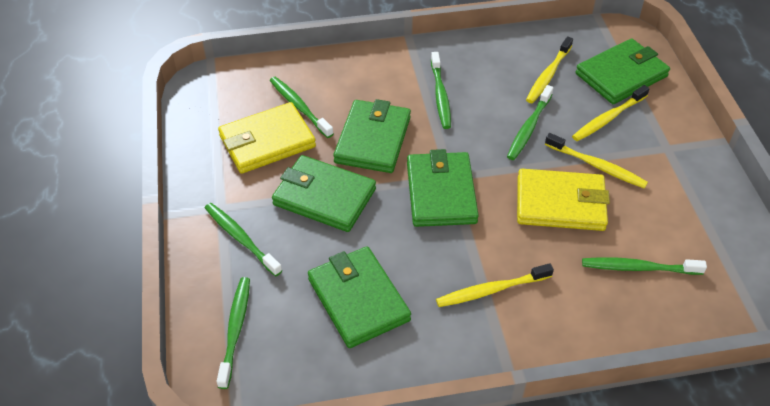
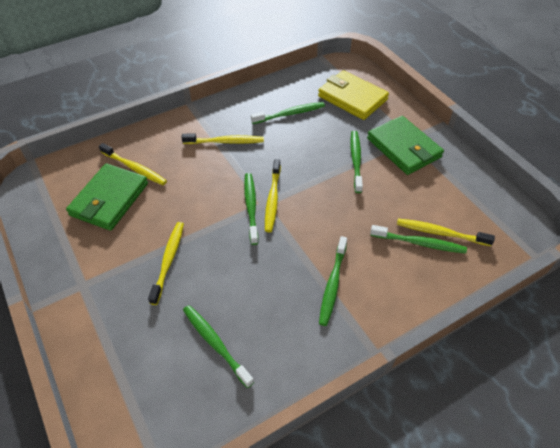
green wallet: [272,155,376,232] [308,246,411,348] [333,99,411,173] [407,149,479,227] [576,38,670,104] = 5 -> [66,163,148,231] [367,116,444,175] = 2
yellow toothbrush: [436,263,554,307] [526,36,573,103] [545,133,648,188] [572,85,650,141] = 4 -> [99,143,167,185] [148,222,184,305] [181,133,264,144] [265,159,281,232] [397,219,495,246] = 5
yellow wallet: [218,102,316,174] [517,169,610,231] = 2 -> [318,70,389,120] = 1

